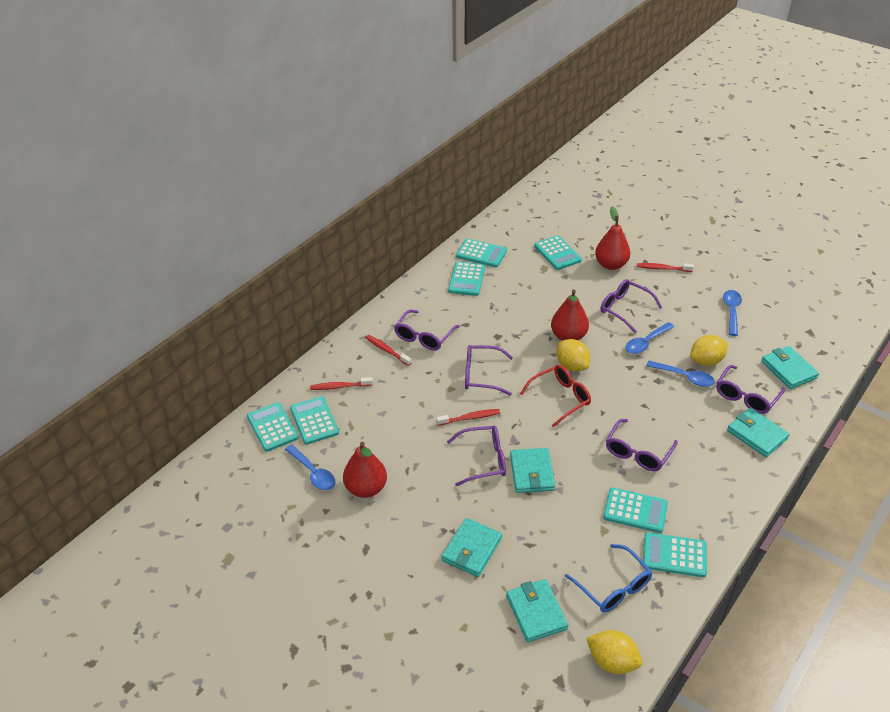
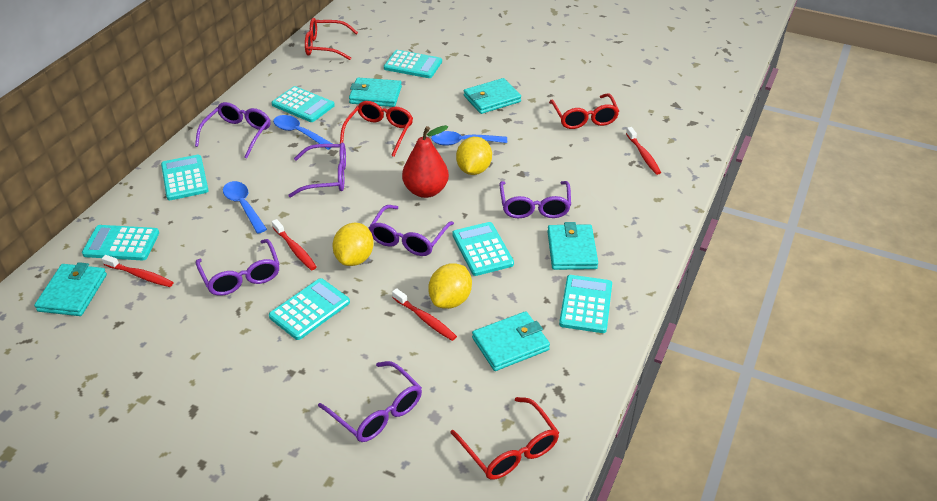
blue glasses: [565,544,652,612] = 1 -> none = 0
blue spoon: [285,445,335,490] [625,322,674,354] [646,361,715,387] [723,290,742,336] = 4 -> [223,181,267,234] [273,115,332,150] [431,131,507,146] = 3
red glasses: [520,365,591,427] = 1 -> [305,18,358,60] [340,101,413,157] [450,397,559,480] [549,93,619,129] = 4
red pear: [343,442,387,498] [551,289,589,341] [595,206,631,270] = 3 -> [402,125,449,198] = 1

